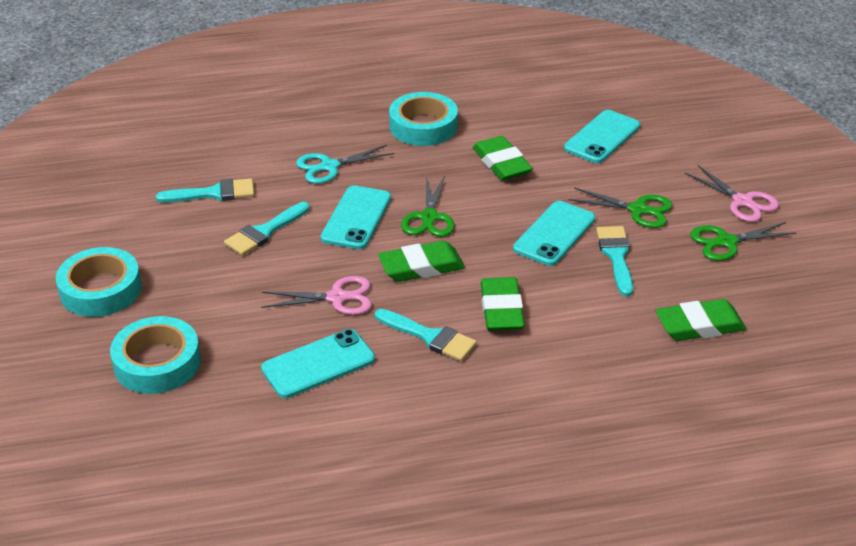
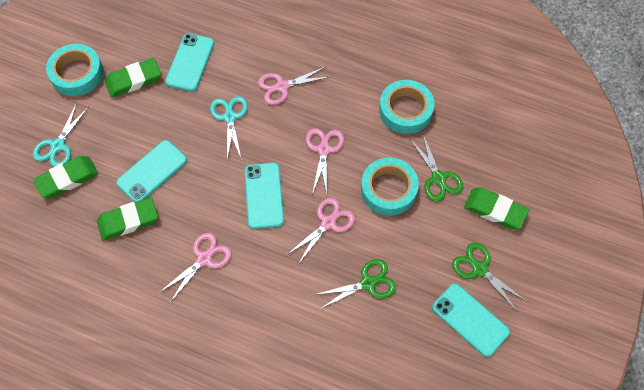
pink scissors: [261,276,372,315] [685,165,779,222] = 2 -> [159,233,232,303] [258,67,330,105] [287,198,355,263] [306,128,344,194] = 4
turquoise brush: [156,178,254,202] [224,202,310,256] [375,309,477,361] [596,226,633,296] = 4 -> none = 0
turquoise scissors: [296,145,394,184] = 1 -> [33,103,89,167] [210,96,248,159] = 2

